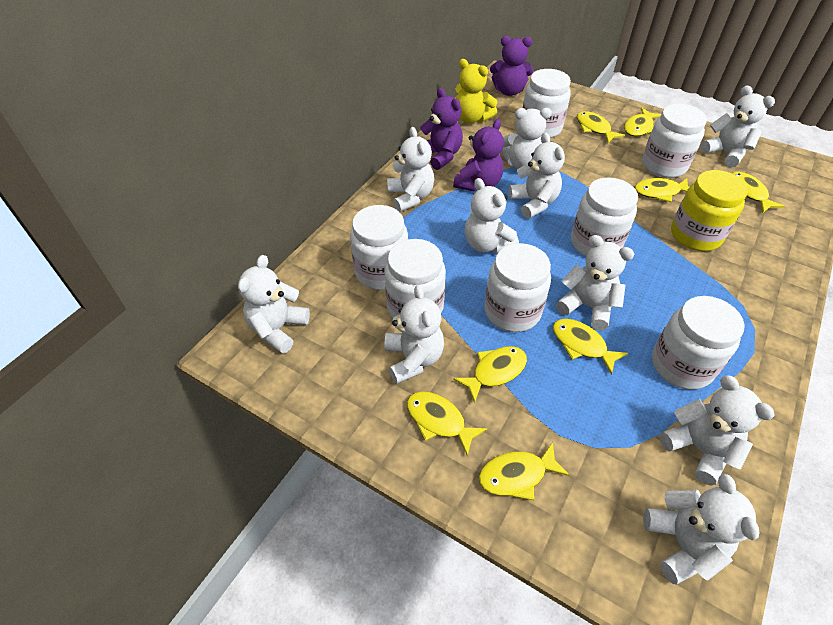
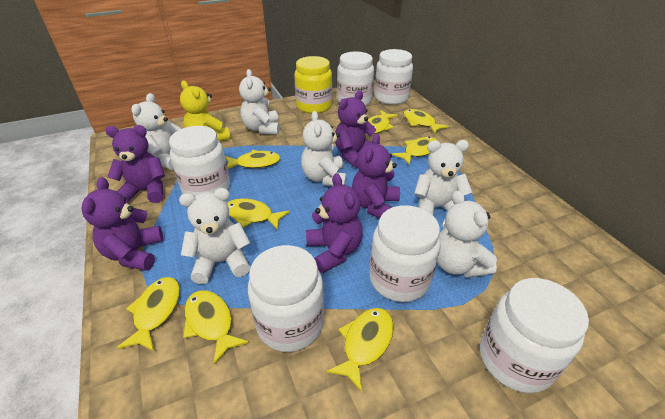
purple teddy bear: [420,88,463,170] [453,119,504,192] [490,36,534,96] = 3 -> [82,177,163,271] [105,125,165,203] [306,173,363,273] [335,90,376,168] [352,134,400,218] = 5
white jar: [350,205,408,290] [385,239,446,318] [484,243,551,332] [523,69,571,138] [571,177,638,257] [642,104,707,178] [652,296,745,390] = 7 -> [169,126,230,196] [248,245,324,352] [337,52,374,106] [369,205,440,302] [374,49,413,105] [480,278,589,393] = 6
white teddy bear: [238,255,310,354] [384,285,444,384] [387,127,434,212] [465,178,519,254] [501,108,552,169] [509,132,565,219] [556,235,634,331] [643,474,759,585] [659,375,775,486] [700,86,775,167] = 10 -> [131,93,181,170] [179,188,250,284] [239,69,280,134] [301,111,346,186] [414,140,472,216] [437,190,497,278] = 6

